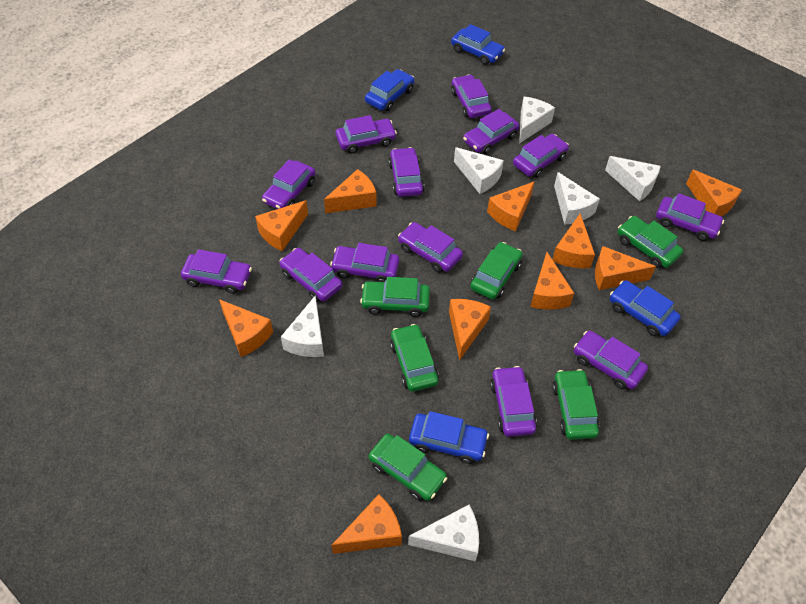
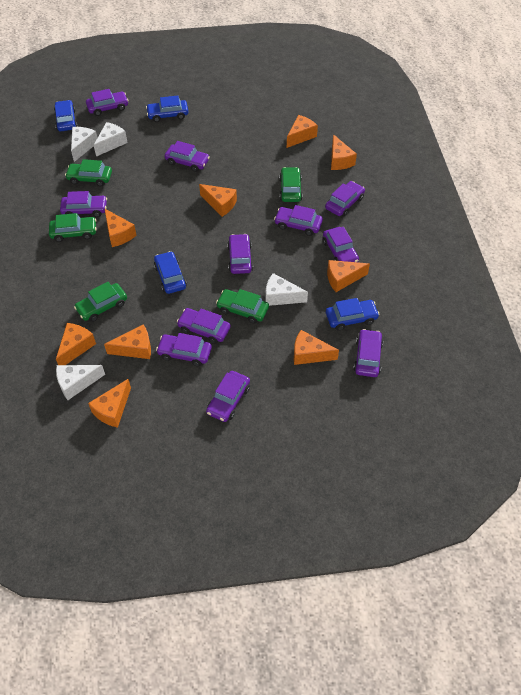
green car: [360,277,430,317] [369,434,447,501] [390,324,439,392] [470,242,523,300] [552,369,599,440] [618,216,683,268] = 6 -> [49,213,97,242] [65,159,112,186] [74,282,127,322] [216,289,269,324] [279,167,303,202] = 5
orange cheese: [219,299,273,357] [255,200,308,251] [324,169,377,213] [331,494,402,554] [449,299,491,361] [487,181,535,231] [530,252,574,310] [552,214,595,268] [595,246,656,290] [686,169,742,216] = 10 -> [56,323,96,365] [88,379,131,428] [104,208,137,247] [104,324,151,359] [199,184,237,217] [287,115,318,148] [294,330,339,365] [327,260,370,292] [331,134,357,170] = 9
purple car: [181,249,252,294] [262,159,315,209] [279,248,342,302] [330,243,399,282] [336,115,397,154] [389,147,424,197] [398,222,463,273] [451,74,492,118] [463,109,520,154] [490,366,537,437] [513,134,569,178] [574,331,648,390] [656,193,724,241] = 13 -> [60,191,107,217] [86,89,129,116] [156,333,212,366] [165,141,210,172] [177,308,231,344] [206,371,250,422] [227,234,253,274] [274,205,323,236] [323,227,359,262] [325,181,365,217] [353,329,383,377] = 11
white cheese: [281,295,324,357] [408,505,479,561] [454,147,504,194] [519,97,555,144] [554,172,600,225] [605,156,661,201] = 6 -> [56,365,105,400] [71,127,97,162] [94,122,128,157] [265,273,308,306] = 4

